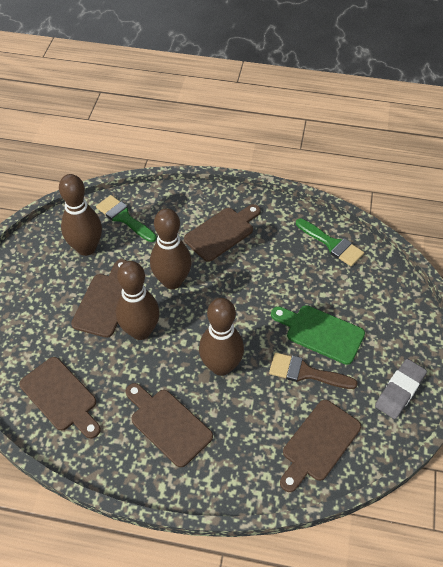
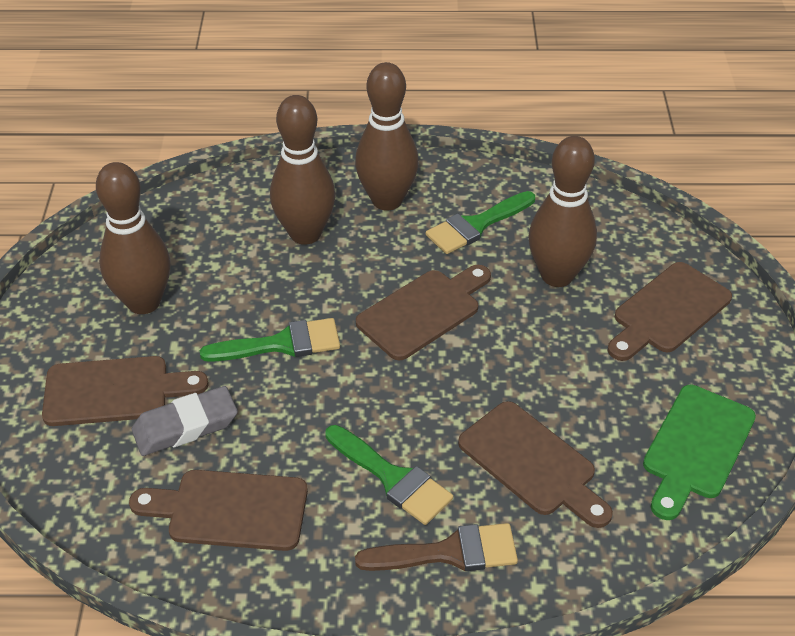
green brush: [96,195,157,242] [296,218,364,266] = 2 -> [200,318,340,362] [325,425,453,525] [426,191,535,254] = 3

